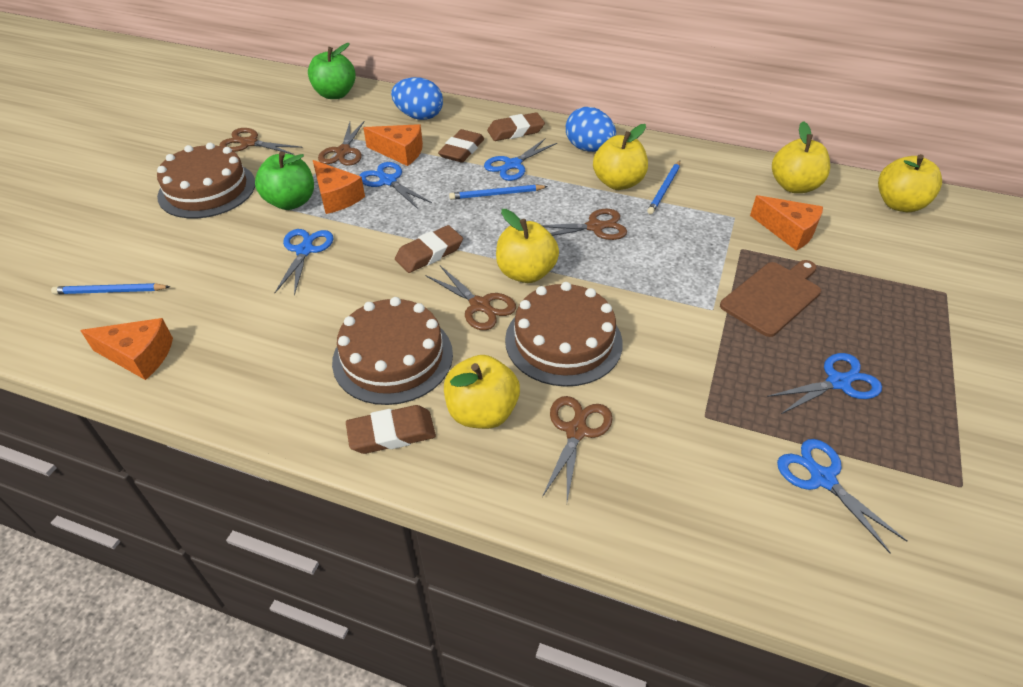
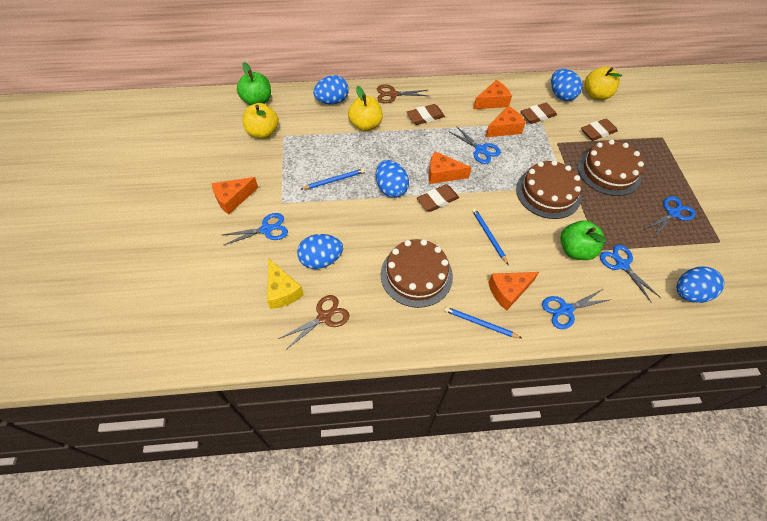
blue egg: [391,77,443,120] [566,107,616,152] = 2 -> [297,234,343,269] [313,75,349,104] [376,160,409,198] [551,69,582,101] [677,266,724,303] = 5
brown cutting board: [720,260,821,337] = 1 -> none = 0
brown scissors: [219,128,303,155] [318,120,365,166] [425,266,516,330] [542,209,627,240] [542,396,613,501] = 5 -> [278,295,349,349] [377,84,428,103] = 2
orange cheese: [80,318,173,380] [313,160,365,214] [363,124,423,166] [750,195,823,251] = 4 -> [211,177,258,215] [429,151,472,184] [473,80,512,109] [486,106,526,137] [488,272,539,311] = 5
yellow apple: [444,355,520,429] [496,209,559,283] [593,124,648,190] [772,121,830,193] [878,154,942,212] = 5 -> [243,103,279,138] [348,86,383,131] [585,66,622,100] = 3
yellow cheese: none = 0 -> [267,259,304,309] = 1

